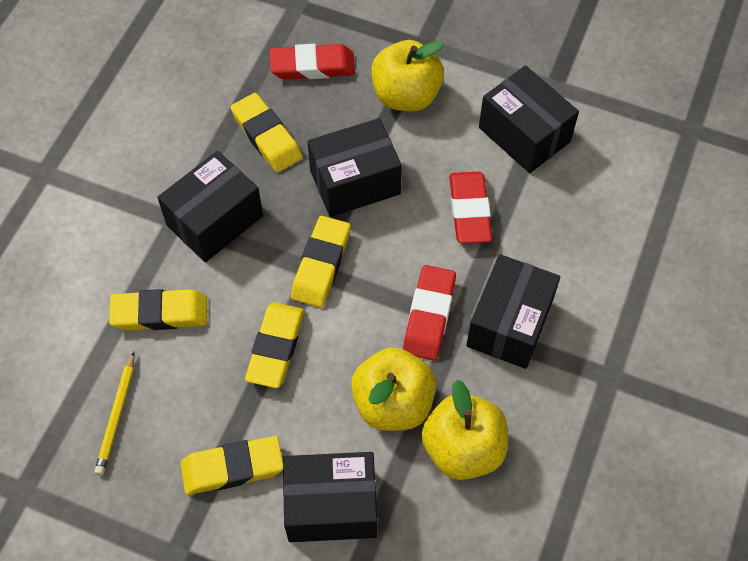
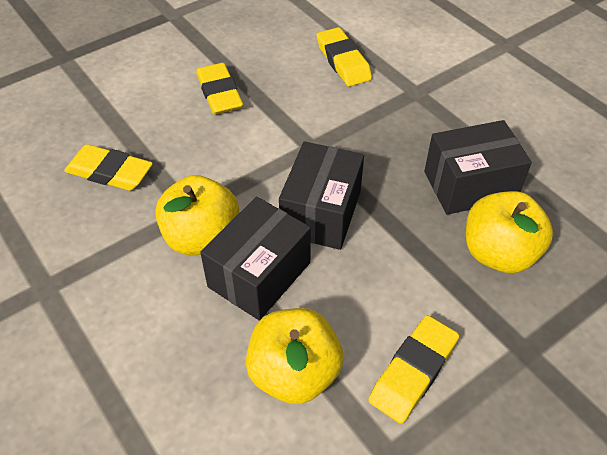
black box: [157,151,263,262] [283,452,377,542] [307,118,402,217] [466,254,560,369] [479,65,579,173] = 5 -> [200,197,311,320] [279,141,364,250] [424,120,532,215] = 3
red eraser: [270,44,355,80] [403,265,456,360] [449,172,492,243] = 3 -> none = 0
yellow eraser: [109,289,207,330] [180,436,283,495] [230,93,302,173] [245,302,304,388] [291,216,350,308] = 5 -> [64,144,153,191] [196,63,243,114] [317,27,372,86] [368,315,459,424] = 4
yellow pencil: [94,352,135,475] = 1 -> none = 0

